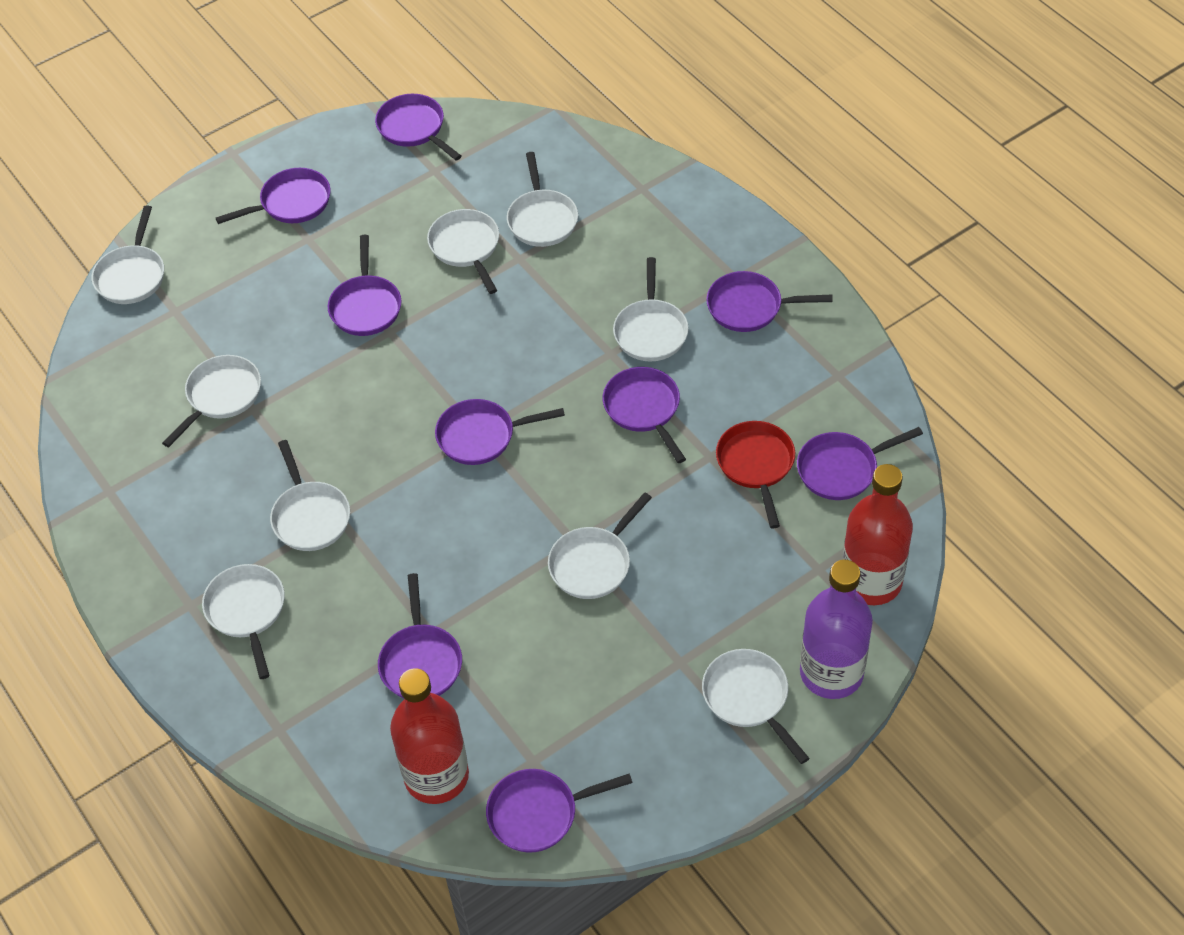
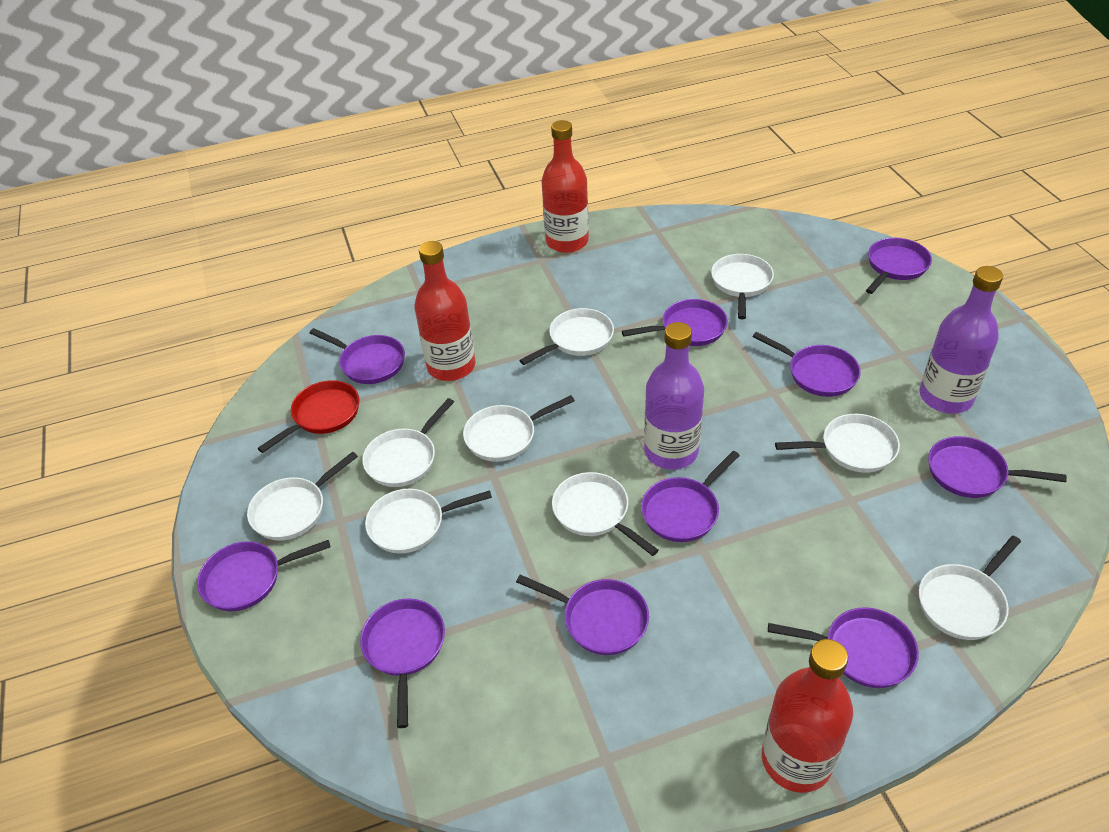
purple bottle: [800,560,873,699] = 1 -> [644,322,704,469] [920,266,1003,414] = 2
purple pan: [216,168,331,224] [328,235,401,336] [375,94,462,160] [378,573,462,698] [435,399,565,465] [486,769,633,853] [603,367,686,463] [706,271,833,332] [797,427,923,500] = 9 -> [197,540,330,611] [310,328,405,384] [360,598,445,728] [516,575,649,655] [622,299,728,346] [641,451,740,542] [752,332,861,397] [768,607,919,688] [866,238,932,294] [928,436,1067,498] = 10
red bottle: [390,668,469,804] [842,464,913,605] = 2 -> [415,241,475,381] [542,120,589,253] [761,639,853,793] = 3

